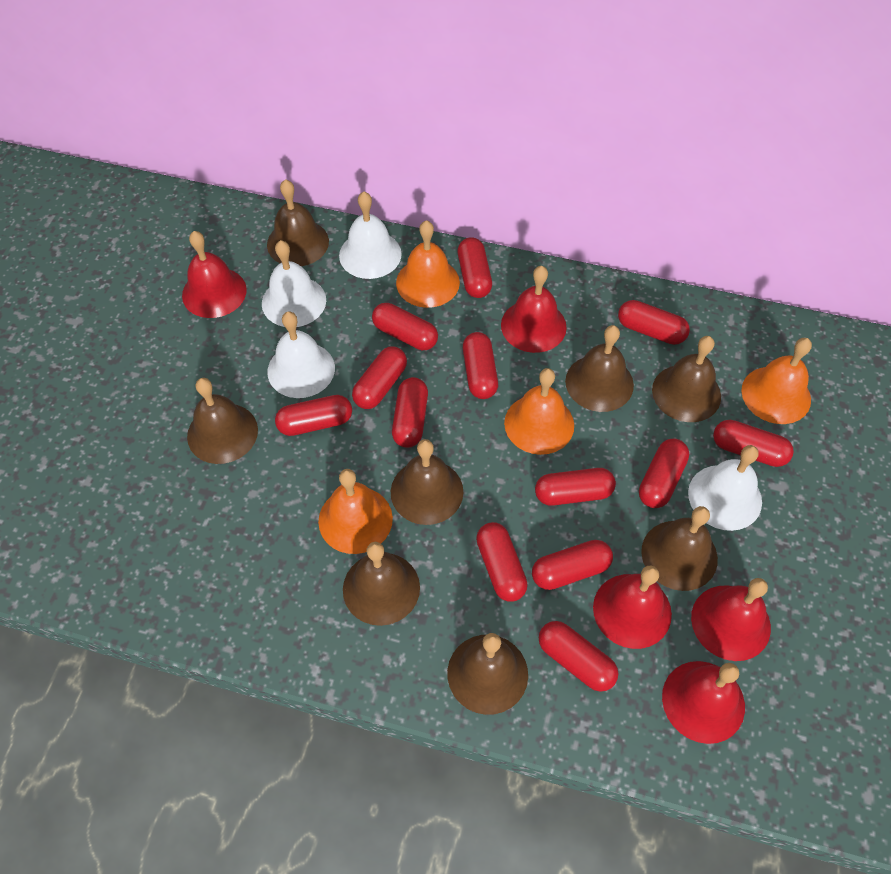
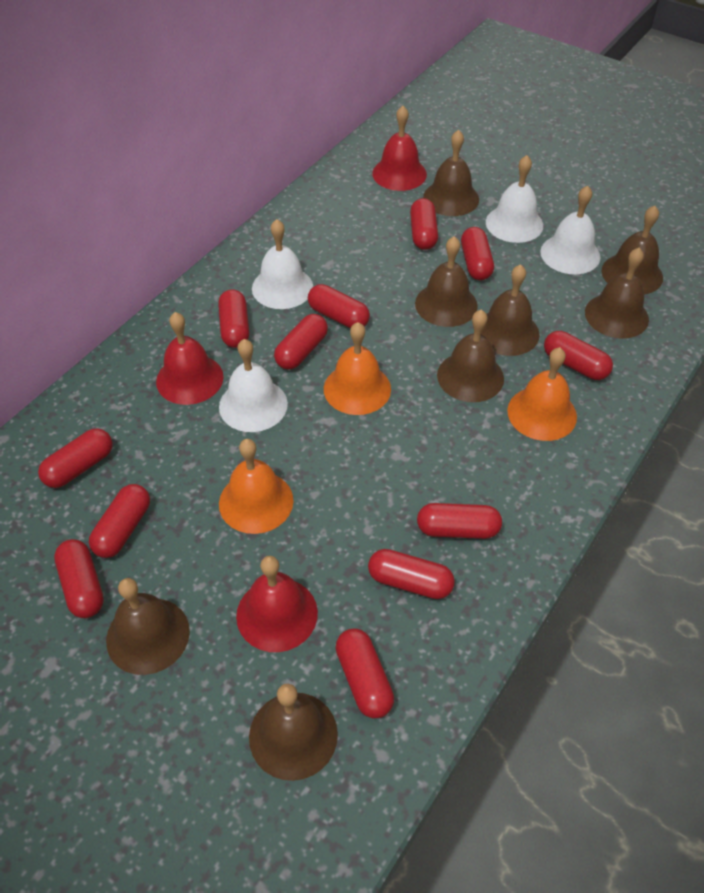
orange bell: [318,469,393,554] [396,220,460,308] [504,368,574,455] [741,338,812,424] = 4 -> [219,439,293,534] [324,322,391,415] [507,347,577,441] = 3
red bell: [182,231,247,318] [501,266,567,353] [593,565,672,649] [662,661,745,744] [691,578,771,661] = 5 -> [156,312,224,405] [236,556,318,652] [372,106,427,191] = 3
red capsule: [275,395,352,436] [352,346,407,409] [372,303,438,350] [392,377,428,448] [458,237,492,298] [463,332,498,399] [476,522,528,602] [532,540,613,590] [535,468,616,506] [539,621,619,692] [618,300,690,345] [639,439,689,508] [713,420,794,467] = 13 -> [38,428,113,488] [54,539,104,618] [89,484,150,558] [218,290,249,348] [274,314,328,370] [308,284,370,328] [336,628,394,718] [368,549,455,599] [410,198,438,250] [417,503,502,539] [461,227,494,280] [544,331,613,380] = 12

